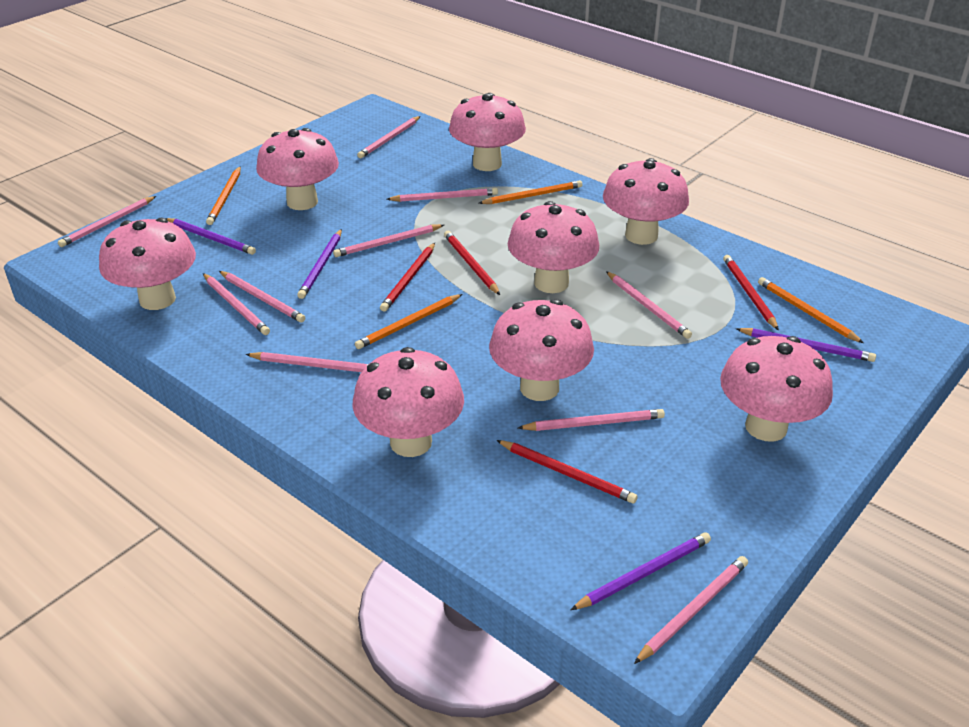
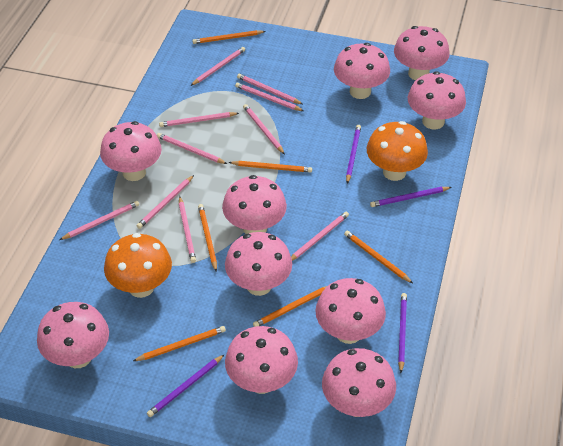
orange mushroom: none = 0 -> [104,233,172,298] [367,121,428,181] = 2
orange pencil: [206,166,241,225] [355,294,462,349] [479,180,583,204] [758,277,864,343] = 4 -> [133,326,226,361] [192,30,266,44] [198,204,217,272] [229,161,312,172] [253,286,327,327] [344,231,413,283] = 6
pink mushroom: [99,218,196,310] [256,128,339,210] [352,347,464,457] [449,93,526,171] [489,299,594,401] [508,201,599,293] [603,158,689,245] [720,336,833,442] = 8 -> [37,302,109,368] [100,121,162,181] [222,175,287,234] [225,232,292,296] [225,326,298,394] [315,278,386,344] [322,348,396,417] [334,43,390,99] [394,26,450,80] [408,71,466,129] = 10
red pencil: [380,243,435,312] [444,231,500,295] [497,440,638,504] [723,255,779,330] = 4 -> none = 0

